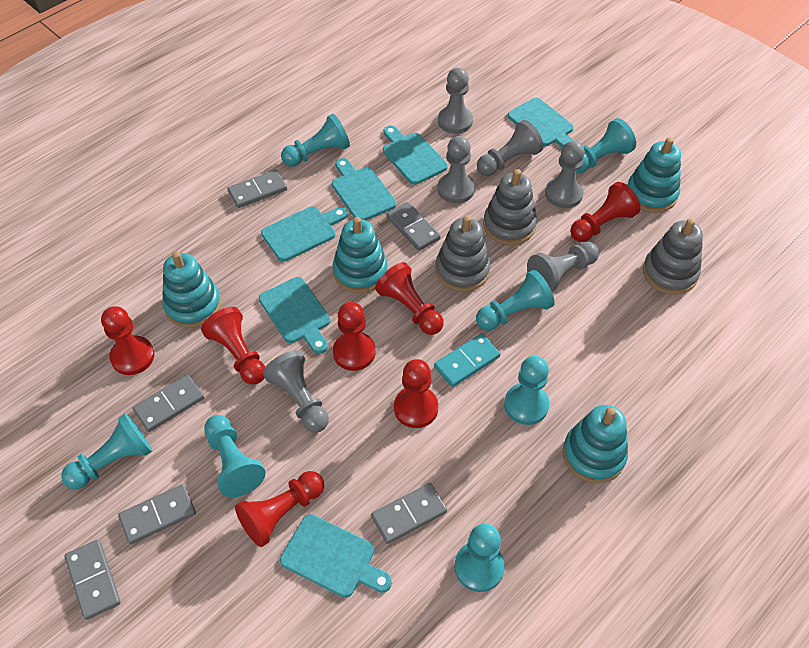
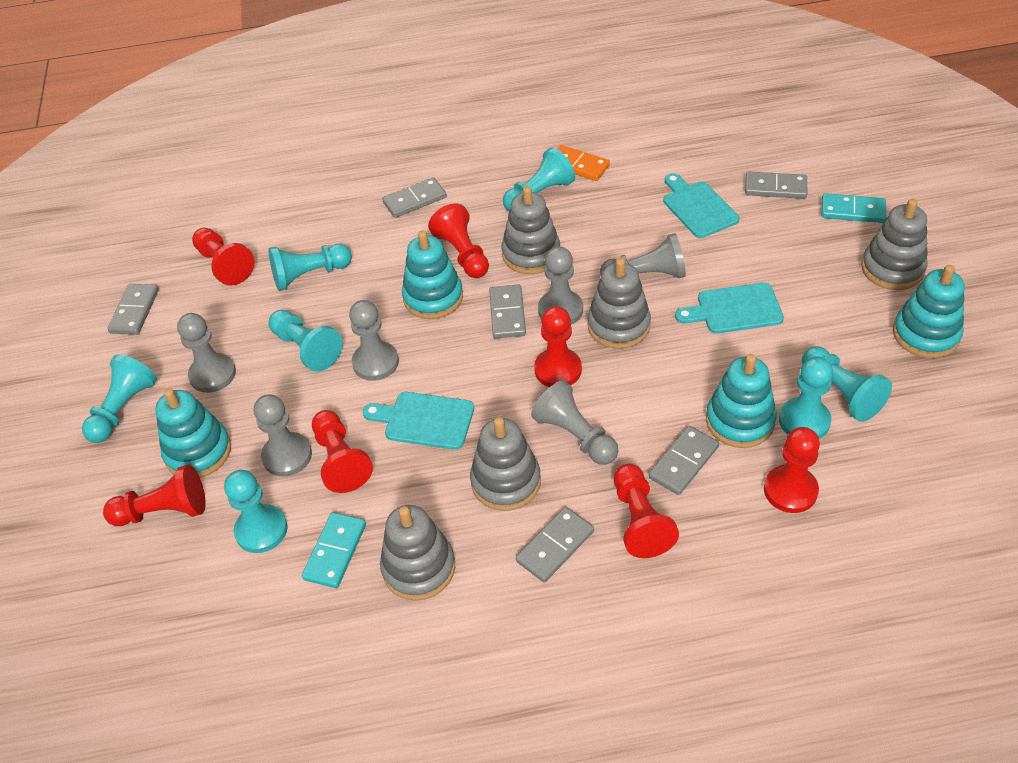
grey stacking toy: [436,215,491,292] [483,169,537,245] [643,218,703,295] = 3 -> [380,505,455,601] [470,417,541,511] [501,186,560,274] [587,258,651,349] [861,199,928,290] = 5
orange domino: none = 0 -> [556,145,610,181] = 1
turquoise cutting board: [259,277,331,354] [261,206,348,262] [280,514,392,598] [332,158,397,220] [383,126,448,185] [508,98,574,148] = 6 -> [363,392,474,450] [663,173,739,238] [675,283,784,333] = 3
turquoise domino: [434,334,501,387] = 1 -> [302,512,366,588] [821,193,886,223] = 2

